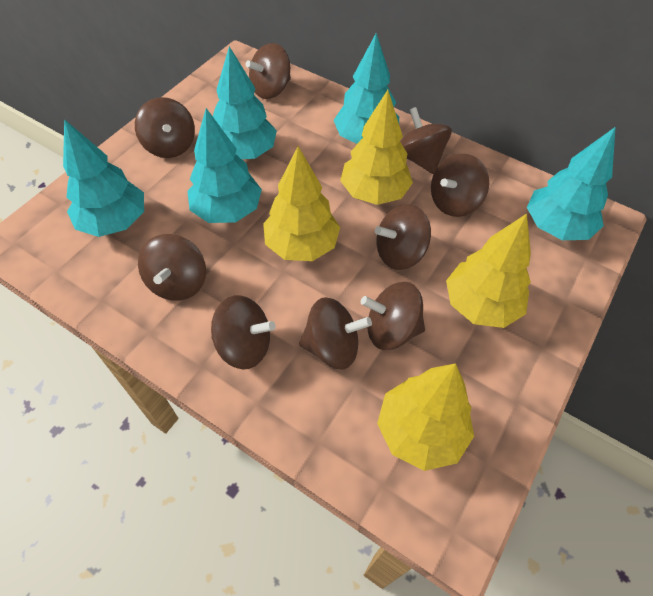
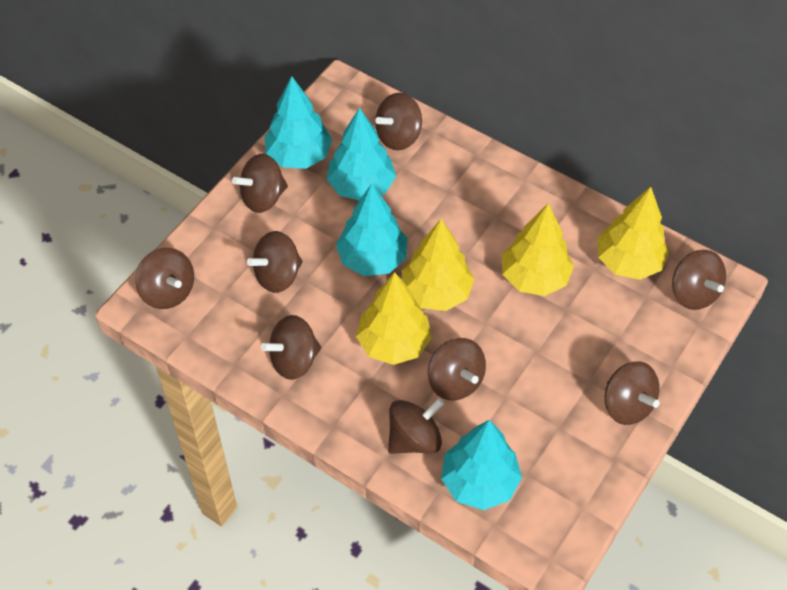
turquoise tree: [63,119,144,237] [187,108,262,223] [213,46,277,159] [333,33,399,144] [527,127,616,240] = 5 -> [265,76,332,169] [327,107,396,200] [336,183,407,276] [441,420,522,510] = 4

